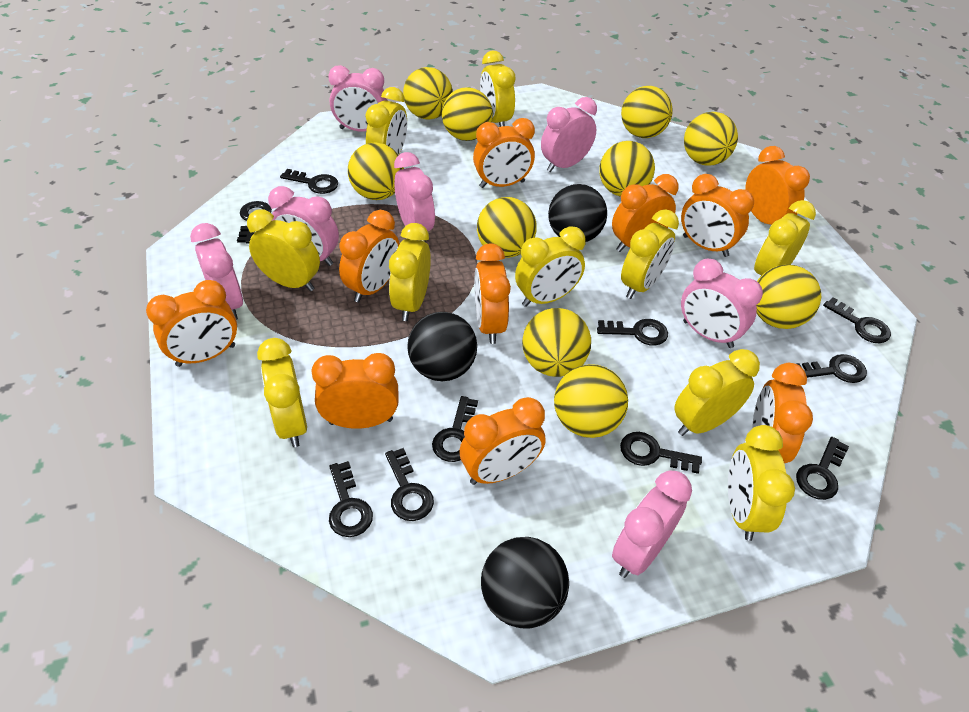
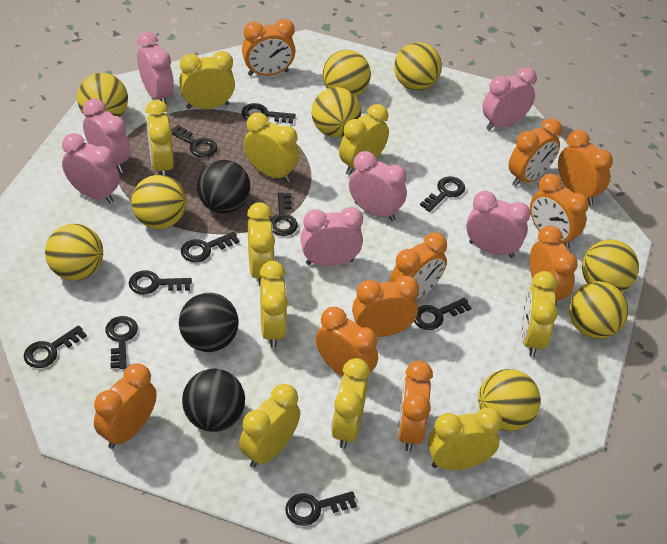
yellow ball: [348,142,404,200] [403,67,453,120] [442,87,493,141] [477,197,537,258] [522,308,591,377] [554,364,628,438] [599,141,655,197] [621,86,673,138] [684,112,738,166] [756,265,821,329] = 10 -> [45,224,103,280] [77,73,128,117] [131,175,186,229] [311,87,361,137] [323,50,371,96] [394,42,442,91] [478,369,541,431] [569,281,628,339] [582,239,639,292] = 9

